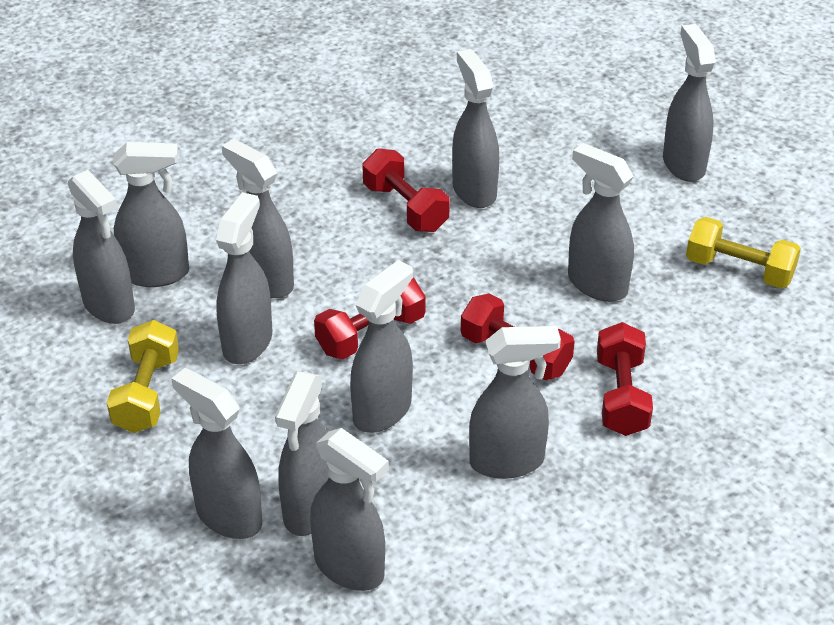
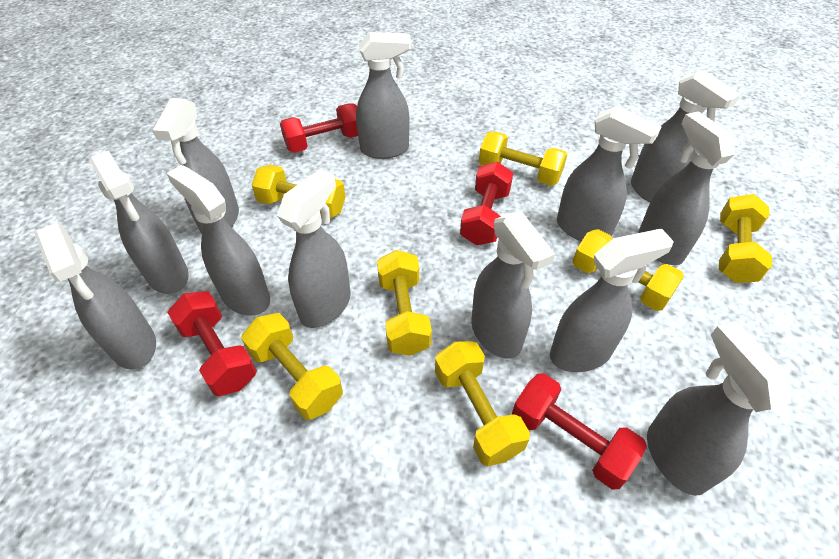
yellow dumbbell: [107,320,179,433] [686,217,801,288] = 2 -> [241,313,343,420] [252,165,346,218] [377,250,432,356] [435,341,530,466] [479,131,567,186] [572,229,684,311] [719,194,772,283] = 7

